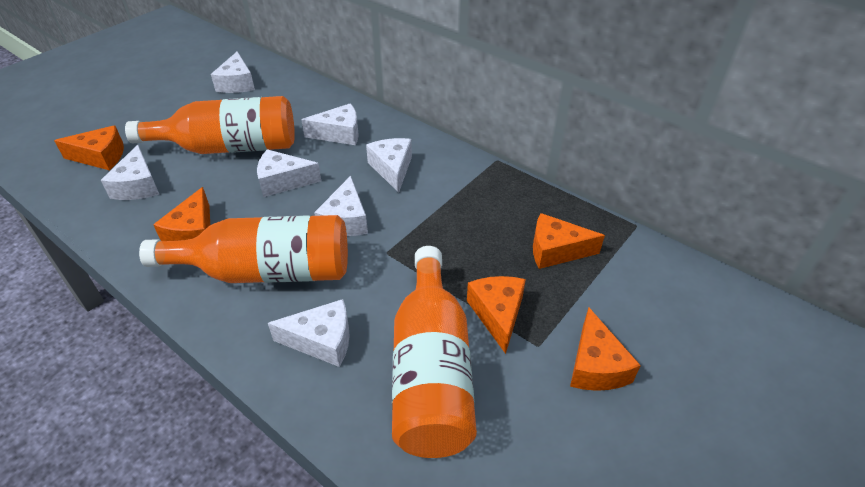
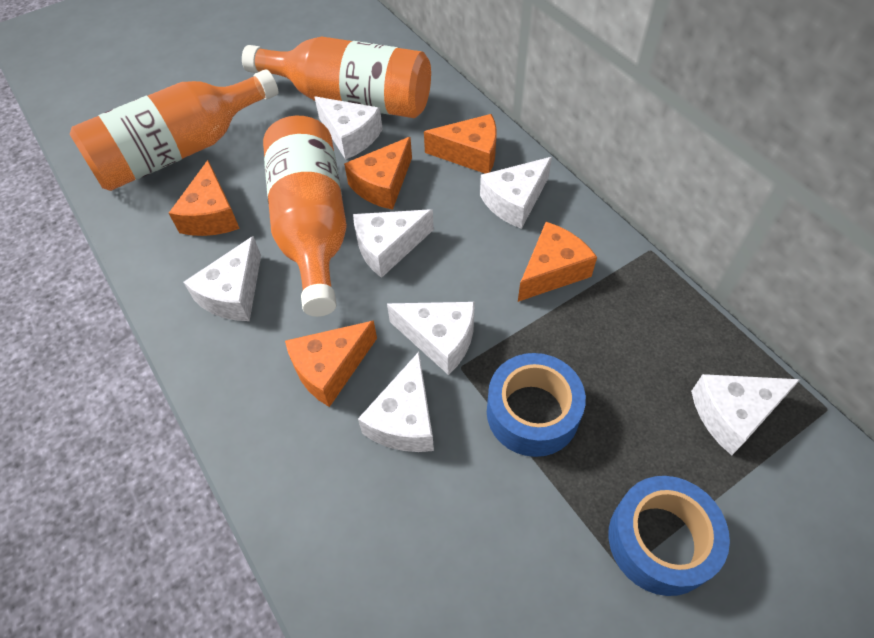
blue tape: none = 0 -> [487,353,586,457] [609,476,730,596] = 2

